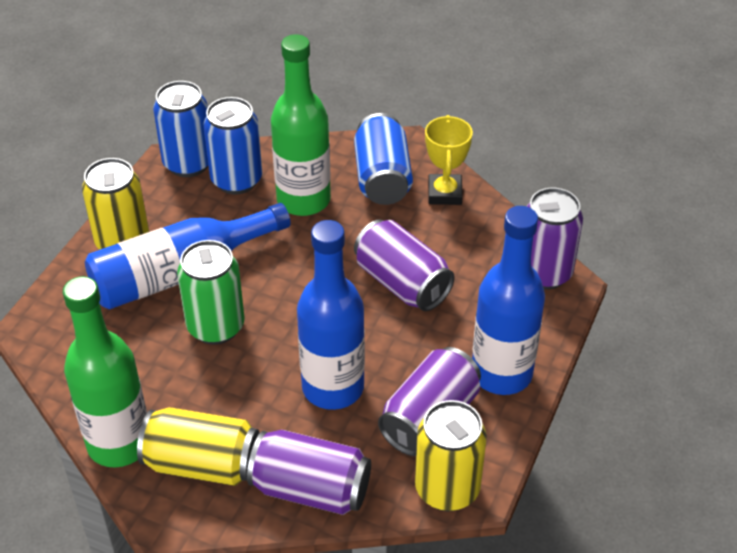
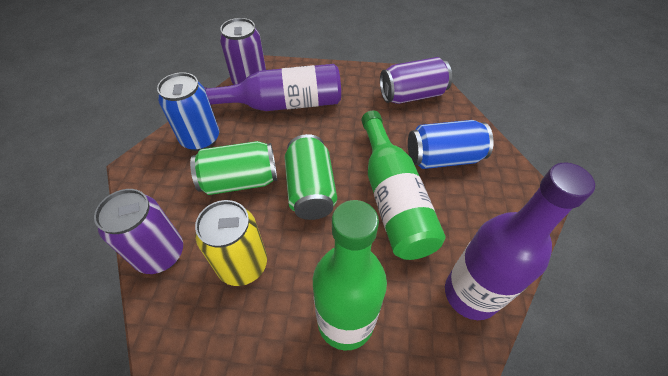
blue bottle: [85,203,291,310] [297,220,365,410] [472,206,545,395] = 3 -> none = 0
blue can: [153,81,208,177] [203,97,262,195] [354,113,413,205] = 3 -> [157,72,219,151] [408,120,494,169] = 2
green can: [177,240,245,345] = 1 -> [190,141,277,195] [284,134,337,220] = 2
purple bottle: none = 0 -> [204,64,341,111] [445,163,595,320] = 2
purple can: [247,430,371,515] [354,219,455,311] [378,347,481,456] [526,188,583,290] = 4 -> [94,189,183,274] [220,18,266,85] [380,57,452,104] = 3
yellow can: [82,158,149,250] [137,407,260,486] [415,400,487,511] = 3 -> [195,200,267,286] = 1
yellow trophy: [425,115,473,205] = 1 -> none = 0

